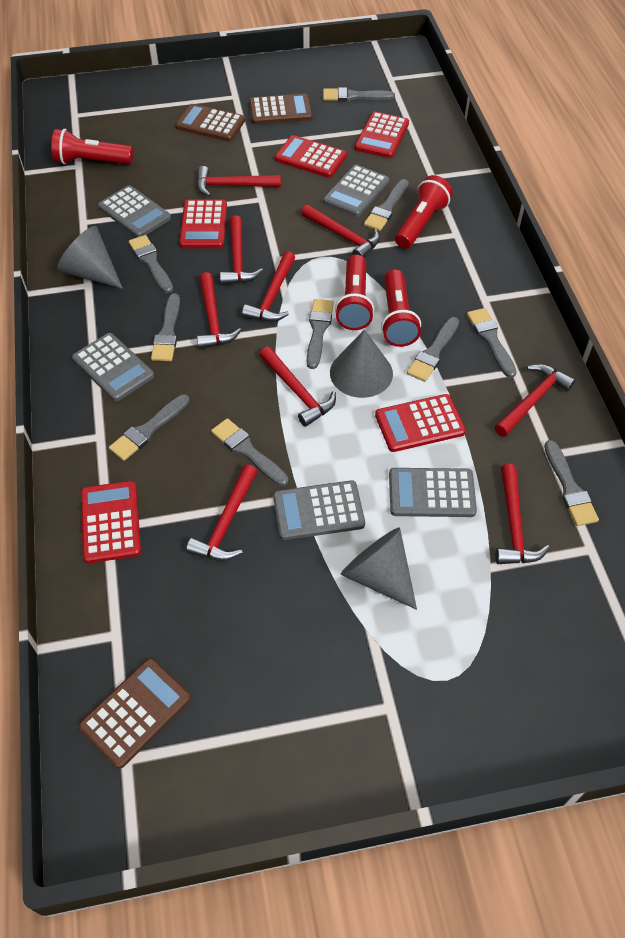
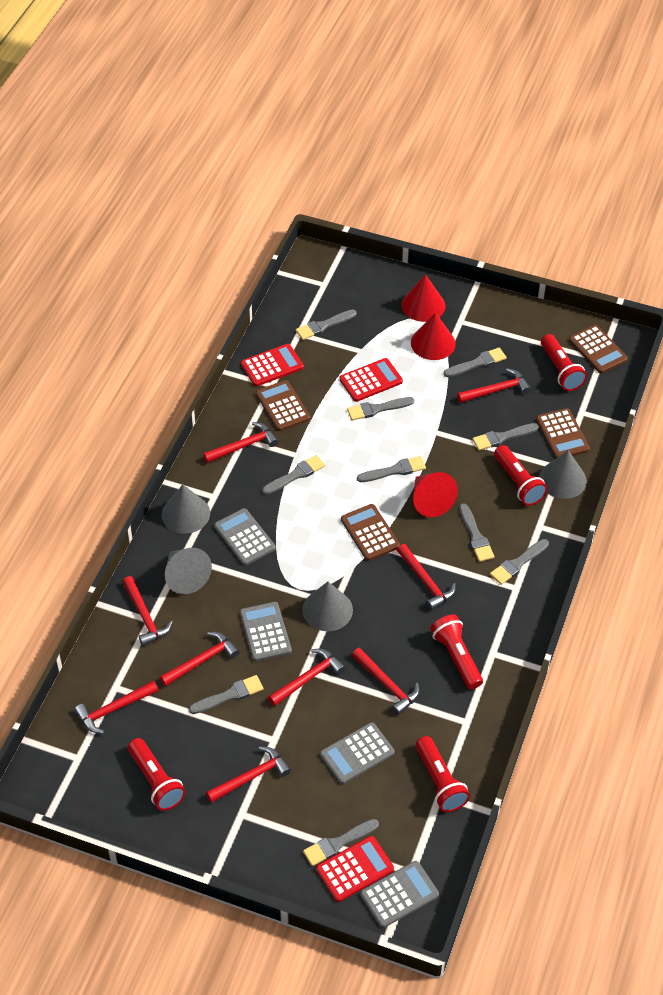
brown calculator: [79,658,191,769] [175,104,245,141] [249,94,312,124] = 3 -> [256,380,310,431] [341,504,400,561] [536,408,590,458] [569,325,628,374] = 4
grey calculator: [72,333,154,401] [98,185,171,237] [273,480,365,540] [323,165,389,217] [389,468,477,517] = 5 -> [214,508,276,565] [240,602,292,661] [320,722,394,784] [360,861,439,928] = 4
grey cone: [57,226,123,289] [330,329,393,398] [341,527,417,610] = 3 -> [162,485,210,534] [165,548,212,594] [302,582,353,631] [539,450,587,499] = 4
red calculator: [81,481,141,563] [179,199,227,248] [275,135,347,178] [354,112,409,158] [375,394,466,452] = 5 -> [241,344,304,387] [316,836,394,902] [339,358,403,402] = 3
red cone: none = 0 -> [401,274,445,322] [411,312,456,360] [413,472,458,517] = 3
red flashlight: [51,129,133,164] [335,255,374,330] [381,269,421,347] [395,175,453,249] = 4 -> [128,738,186,811] [416,736,470,812] [430,614,483,689] [494,445,548,506] [541,334,587,391] = 5

